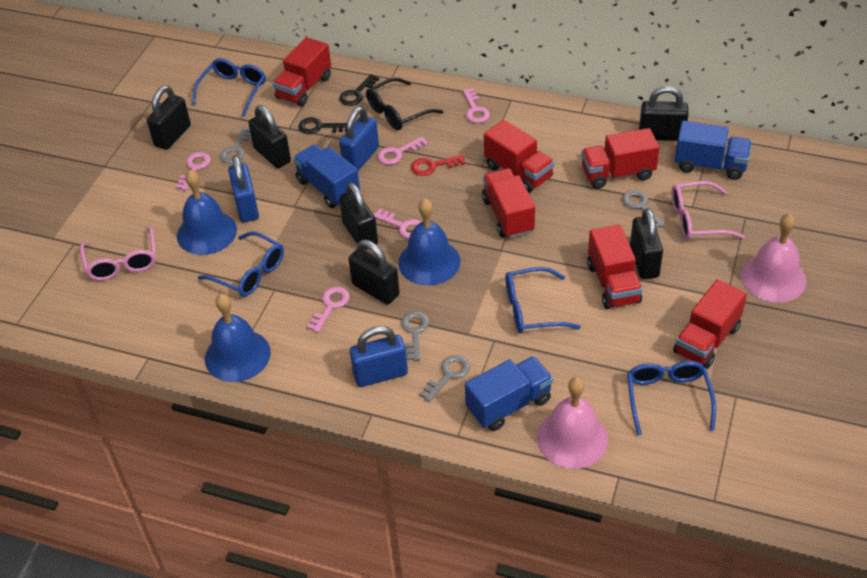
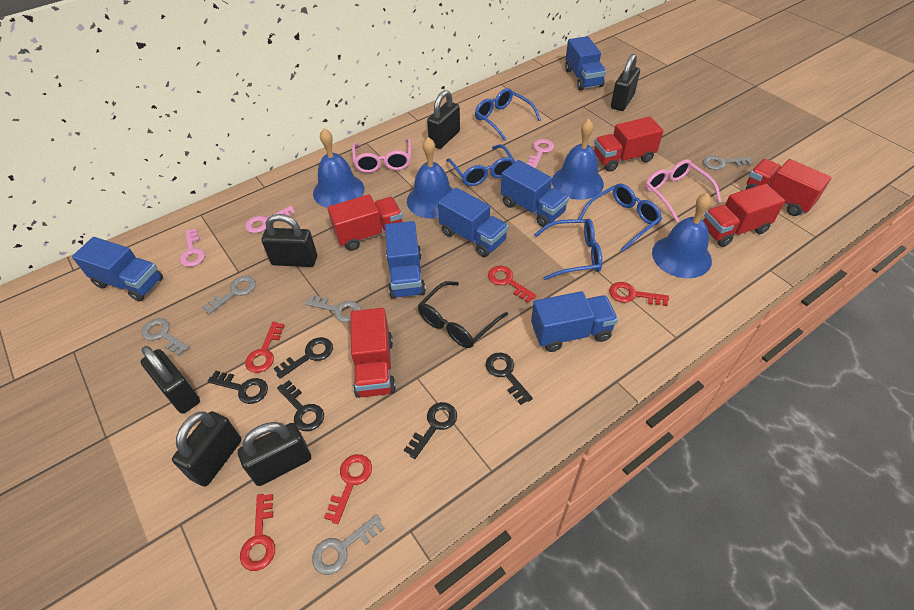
black key: [298,117,347,134] [339,74,379,106] = 2 -> [207,371,268,404] [274,337,333,379] [277,380,324,431] [404,402,457,459] [486,353,533,405] = 5
blue bell: [177,170,237,255] [205,294,271,382] [398,199,460,285] = 3 -> [313,128,364,208] [407,137,453,218] [552,119,604,200] [652,193,712,278] = 4
blue padlock: [228,155,259,222] [339,107,379,171] [350,326,408,387] = 3 -> none = 0
blue truck: [293,144,360,208] [465,356,553,431] [675,121,752,180] = 3 -> [72,237,163,302] [385,221,426,299] [438,187,508,257] [501,160,569,227] [531,291,618,352] [565,36,606,90] = 6
grey key: [220,127,251,164] [401,311,429,361] [419,355,470,402] [622,190,665,228] = 4 -> [142,318,190,356] [202,276,256,314] [305,295,361,322] [312,514,385,575] [703,155,752,170] = 5
pink bell: [537,377,608,469] [741,214,806,303] = 2 -> none = 0
pink key: [176,152,211,190] [307,287,350,333] [373,209,421,239] [377,136,428,165] [463,88,490,123] = 5 -> [180,228,205,267] [245,206,295,233] [527,139,554,168] = 3
red key: [411,155,465,176] = 1 -> [240,494,275,571] [245,322,285,373] [324,454,372,524] [488,266,537,303] [609,282,669,306] = 5
red truck: [272,37,331,106] [482,168,535,238] [484,120,555,193] [581,128,660,189] [587,225,643,309] [673,279,747,369] = 6 -> [327,194,403,251] [351,308,396,398] [594,117,664,172] [703,184,785,247] [746,159,832,216] = 5

